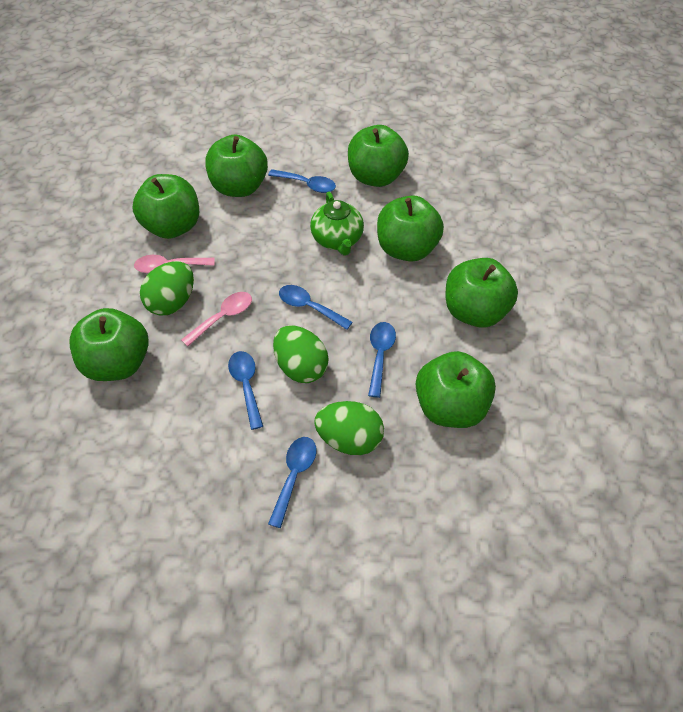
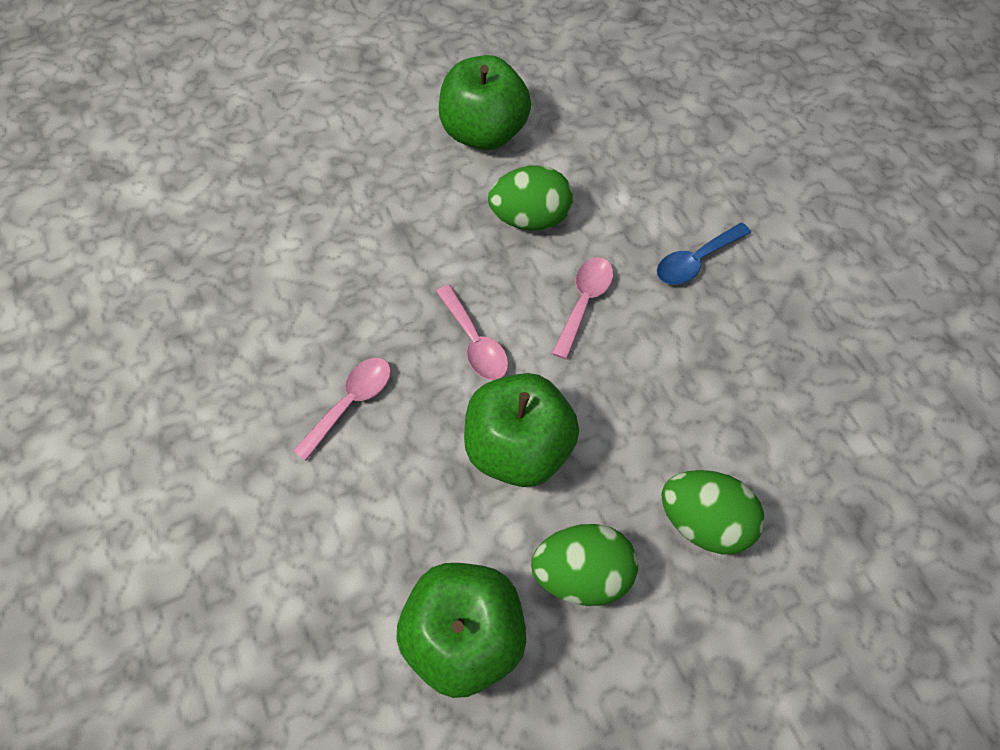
blue spoon: [228,351,263,430] [268,169,336,193] [268,437,317,528] [279,285,352,330] [368,322,396,398] = 5 -> [657,223,751,285] = 1
green apple: [69,308,149,381] [132,174,199,239] [205,135,268,197] [348,125,409,187] [377,195,444,262] [416,351,496,428] [446,258,518,328] = 7 -> [396,563,526,698] [439,55,531,150] [464,373,579,487] = 3
green teapot: [310,192,364,256] = 1 -> none = 0
pink spoon: [134,255,214,273] [181,292,252,347] = 2 -> [293,358,391,461] [436,285,508,380] [552,257,613,359] = 3

